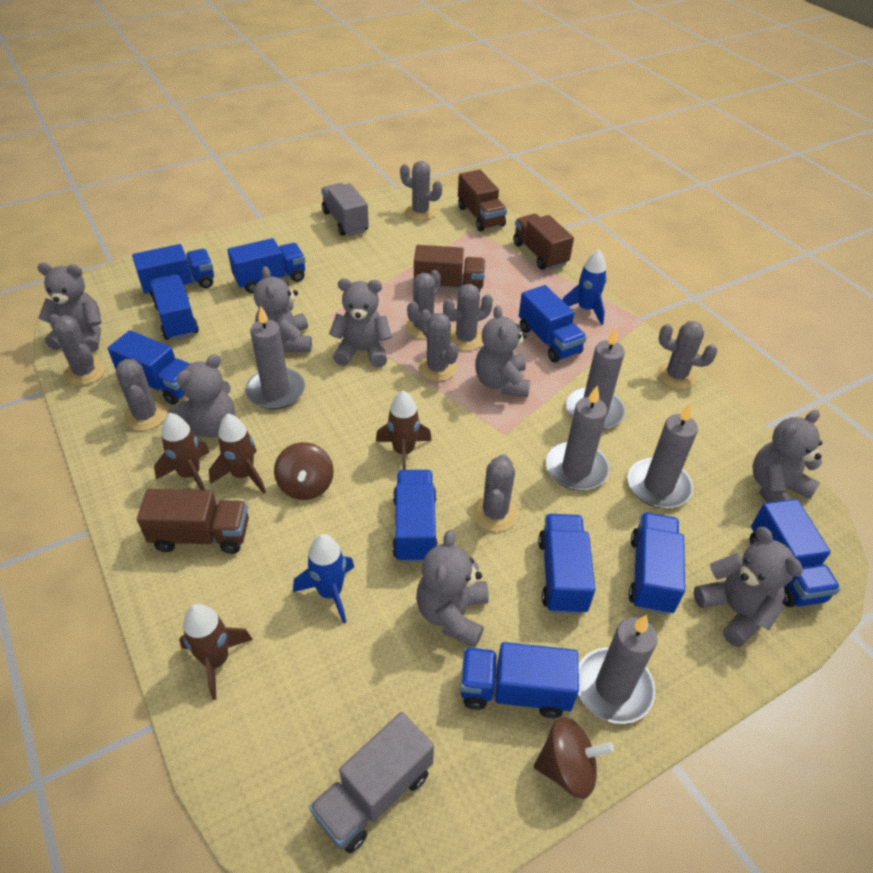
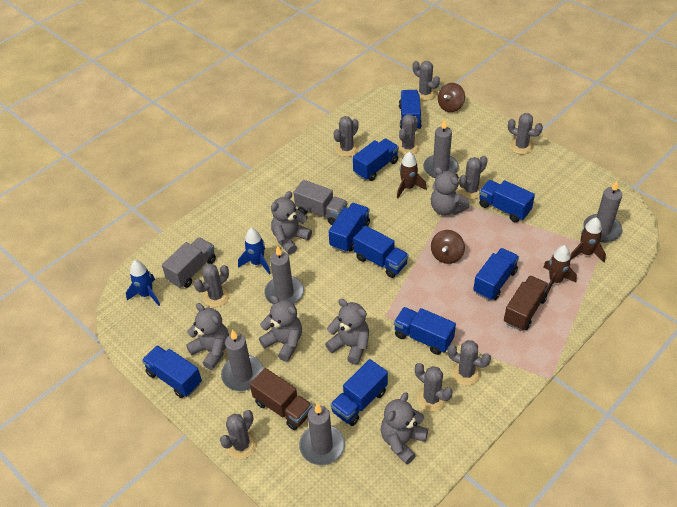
blue truck: [108,330,190,405] [132,244,214,297] [151,274,199,340] [227,238,305,293] [393,470,438,563] [460,642,579,718] [519,285,587,363] [538,514,596,615] [628,512,685,615] [750,499,840,607] = 10 -> [142,345,202,398] [329,203,370,252] [330,359,388,426] [353,138,399,181] [353,225,409,278] [394,307,456,355] [399,90,422,130] [473,248,519,300] [479,180,535,222] = 9
brown rocket: [154,413,210,490] [179,604,253,700] [209,414,266,494] [376,390,432,470] = 4 -> [397,152,427,199] [543,245,577,294] [570,217,606,263] = 3
brown truck: [137,489,249,554] [414,245,485,293] [458,170,507,231] [513,214,574,270] = 4 -> [250,368,312,430] [504,275,549,331] = 2
grey cactus: [49,314,106,385] [116,359,167,431] [400,161,442,220] [405,270,441,339] [418,309,459,381] [443,284,493,351] [472,454,518,532] [657,321,717,389] = 8 -> [194,264,230,307] [220,410,257,459] [333,116,359,157] [397,114,420,155] [413,61,440,100] [415,363,453,412] [447,340,491,386] [459,156,488,199] [508,113,543,154] = 9
grey teddy bear: [37,263,102,352] [168,354,235,438] [254,266,312,352] [329,278,392,367] [416,530,489,648] [475,305,530,397] [694,527,803,647] [753,410,822,503] = 8 -> [186,303,229,370] [259,295,302,362] [271,191,312,254] [325,299,369,365] [381,392,428,465] [431,167,470,216] = 6

